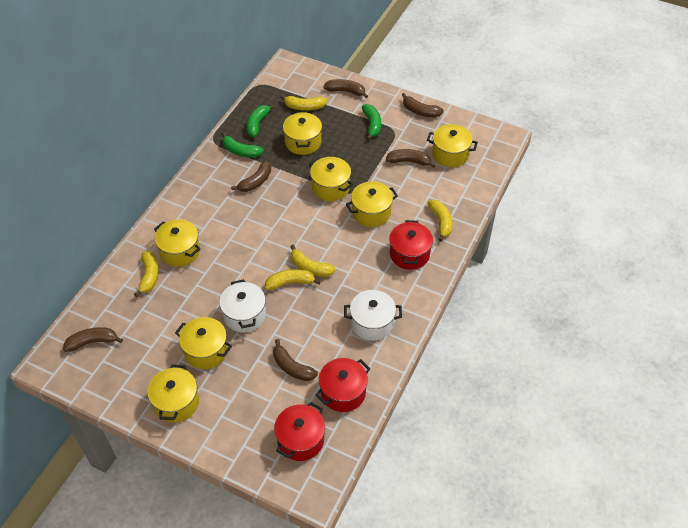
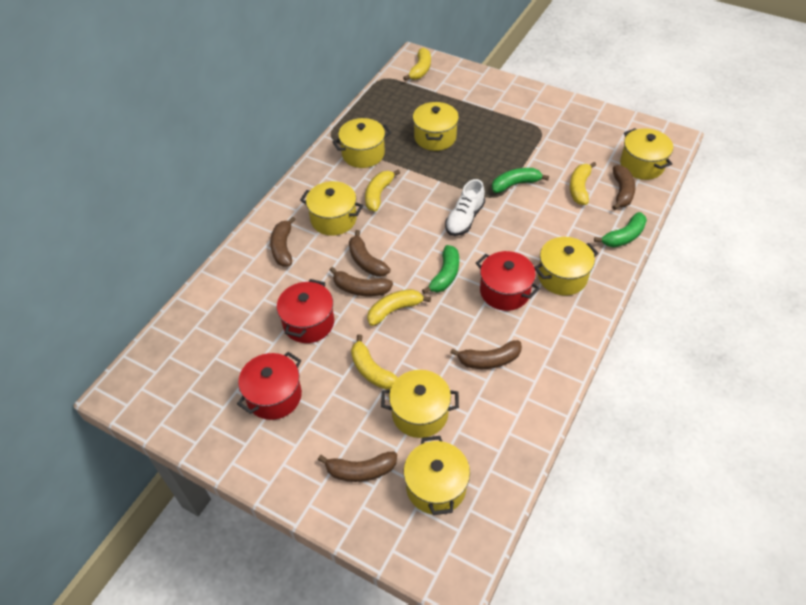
white pot: [219,279,266,333] [344,290,402,341] = 2 -> none = 0
white shoe: none = 0 -> [445,179,485,236] = 1

